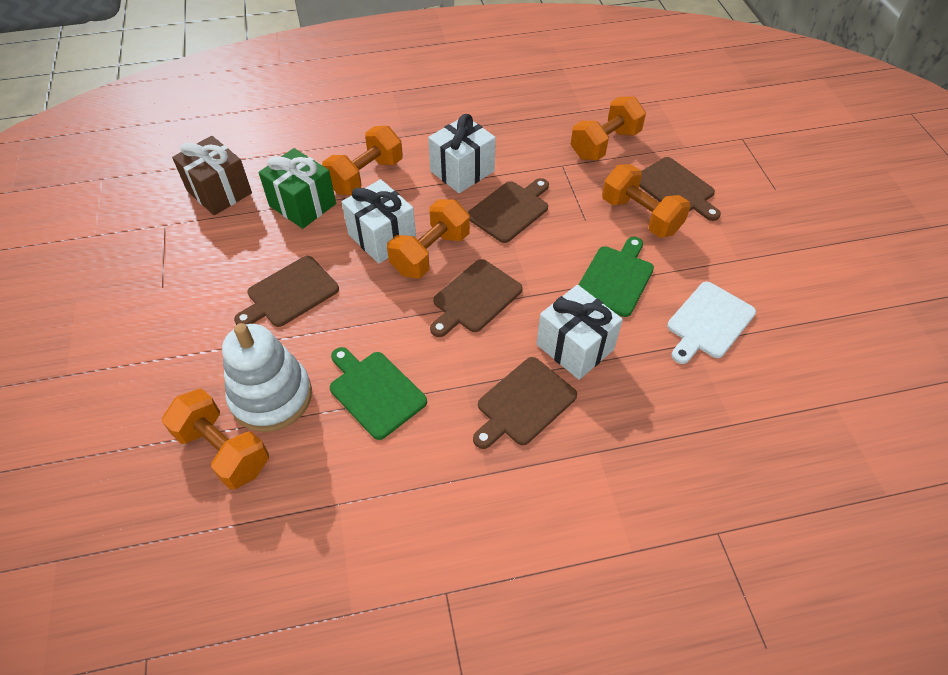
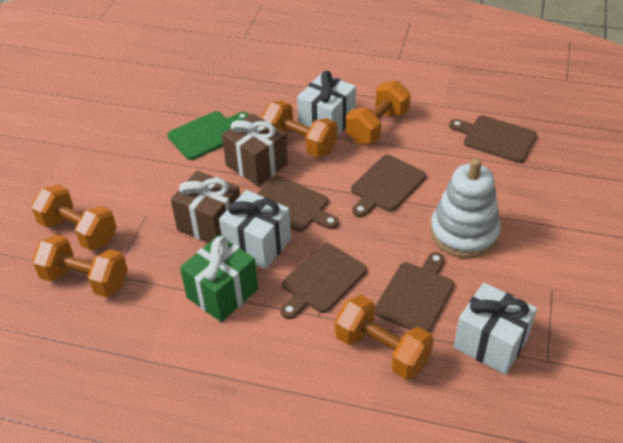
brown gift: [172,136,252,215] = 1 -> [171,171,240,243] [222,113,288,186] = 2
green cutting board: [330,347,427,440] [578,237,654,317] = 2 -> [167,111,249,160] = 1
white cutting board: [667,282,756,364] = 1 -> none = 0

